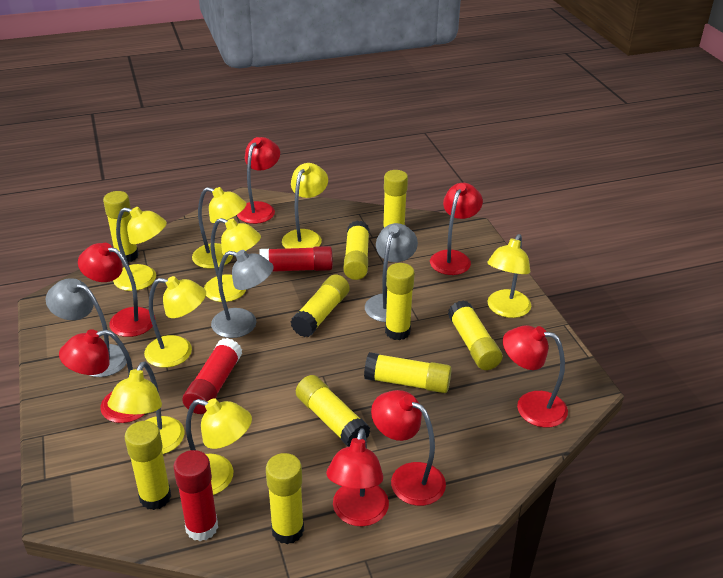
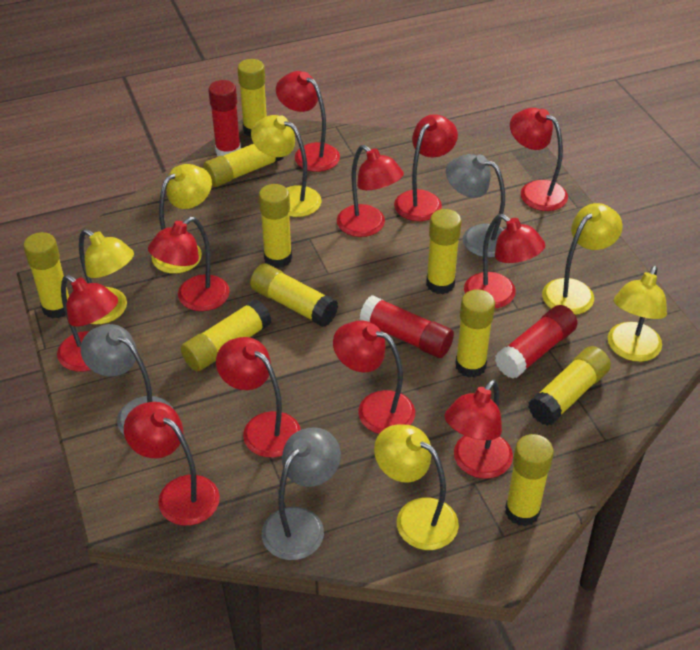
red lamp: [59,329,145,423] [78,243,155,337] [237,137,280,224] [326,428,389,527] [371,390,446,506] [430,183,483,275] [503,325,568,428] = 7 -> [57,275,118,372] [124,402,220,526] [148,217,230,311] [216,337,301,458] [276,71,340,172] [333,321,415,434] [337,145,404,237] [394,114,458,221] [444,380,513,479] [464,214,545,308] [510,108,568,211] = 11
yellow lamp: [108,361,184,454] [113,207,167,291] [144,276,206,368] [186,398,252,495] [192,187,247,269] [204,218,261,302] [282,163,328,249] [487,234,531,318] = 8 -> [79,229,134,324] [152,164,212,274] [251,115,322,217] [374,424,459,550] [542,203,623,315] [608,266,667,362] = 6

